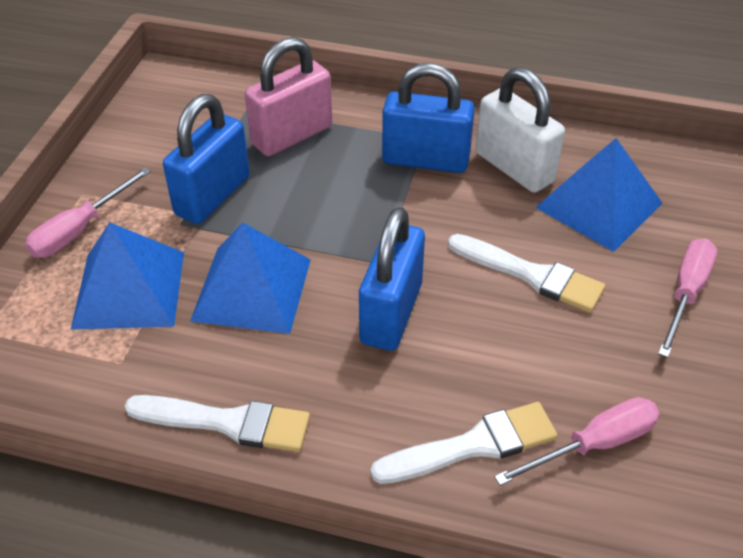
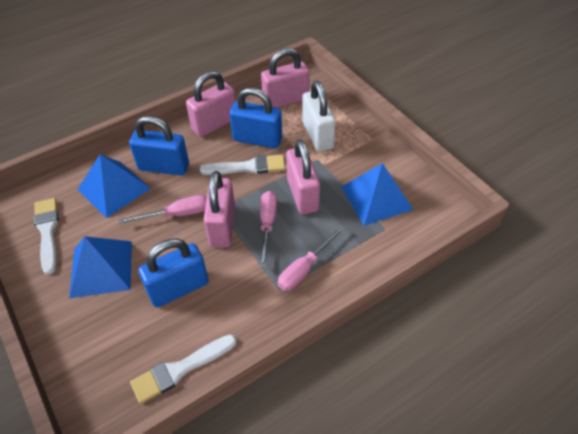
pink padlock: [245,37,332,156] = 1 -> [186,71,236,137] [203,171,235,247] [261,48,310,108] [286,139,320,214] = 4

